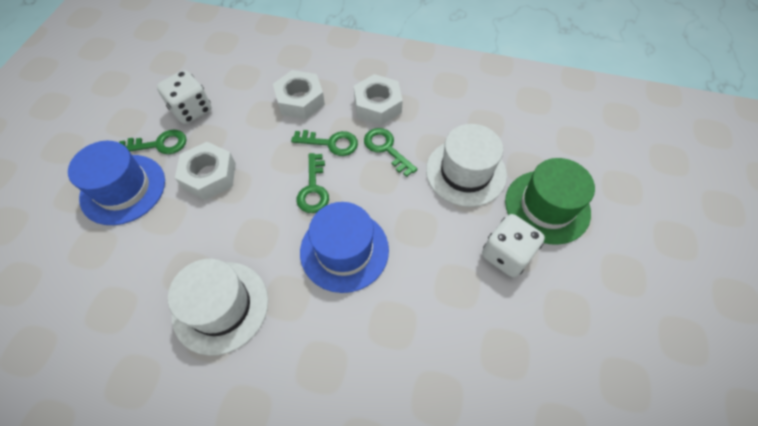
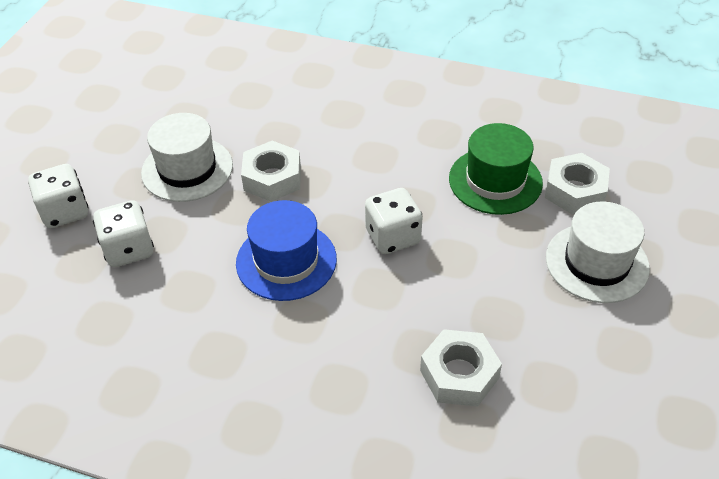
blue hat: [68,141,165,225] [300,202,389,293] = 2 -> [236,200,337,301] = 1
green key: [119,130,187,154] [291,130,358,156] [297,153,329,213] [364,128,418,177] = 4 -> none = 0
white dice: [157,70,211,124] [482,214,545,277] = 2 -> [28,164,89,228] [93,200,154,267] [365,188,422,254] = 3

